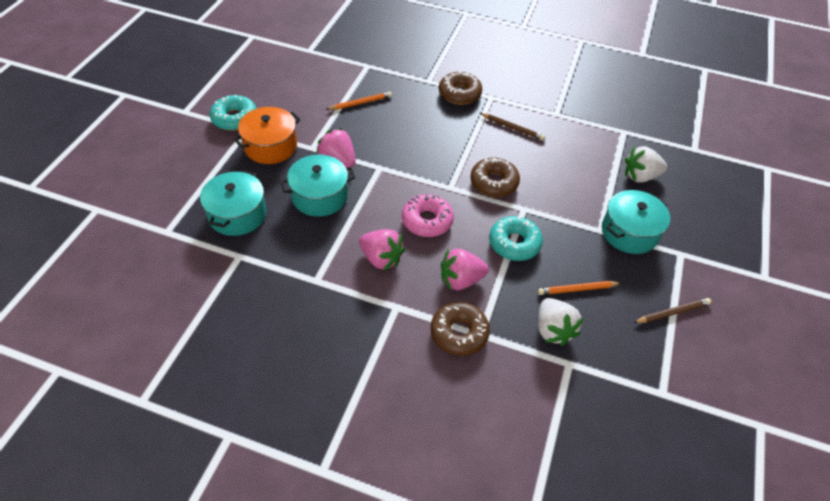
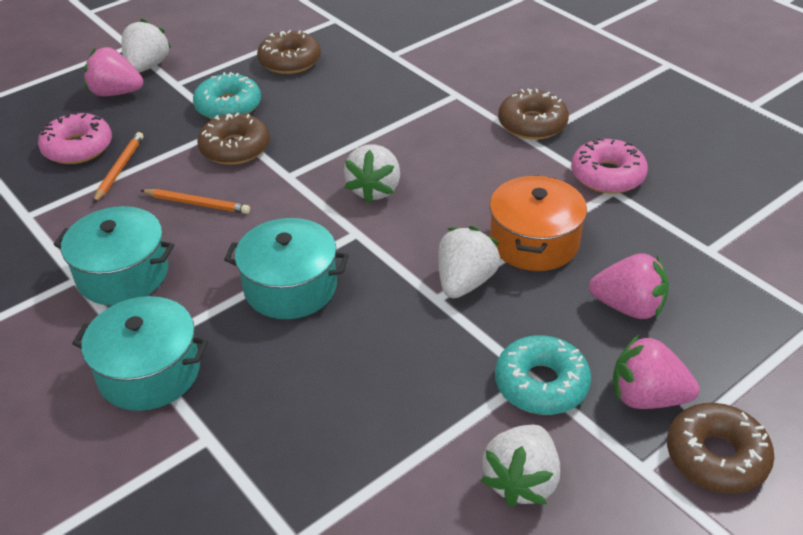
brown donut: [431,302,490,356] [439,71,482,105] [470,158,520,197] = 3 -> [197,113,270,165] [257,30,321,74] [498,89,569,140] [667,403,774,494] = 4
brown pencil: [480,113,545,140] [633,298,711,323] = 2 -> none = 0
pink donut: [402,194,454,237] = 1 -> [38,112,112,164] [571,138,648,194] = 2
white strawberry: [538,298,583,346] [625,146,667,183] = 2 -> [121,19,171,73] [344,144,400,203] [438,226,500,298] [481,424,560,507] = 4

